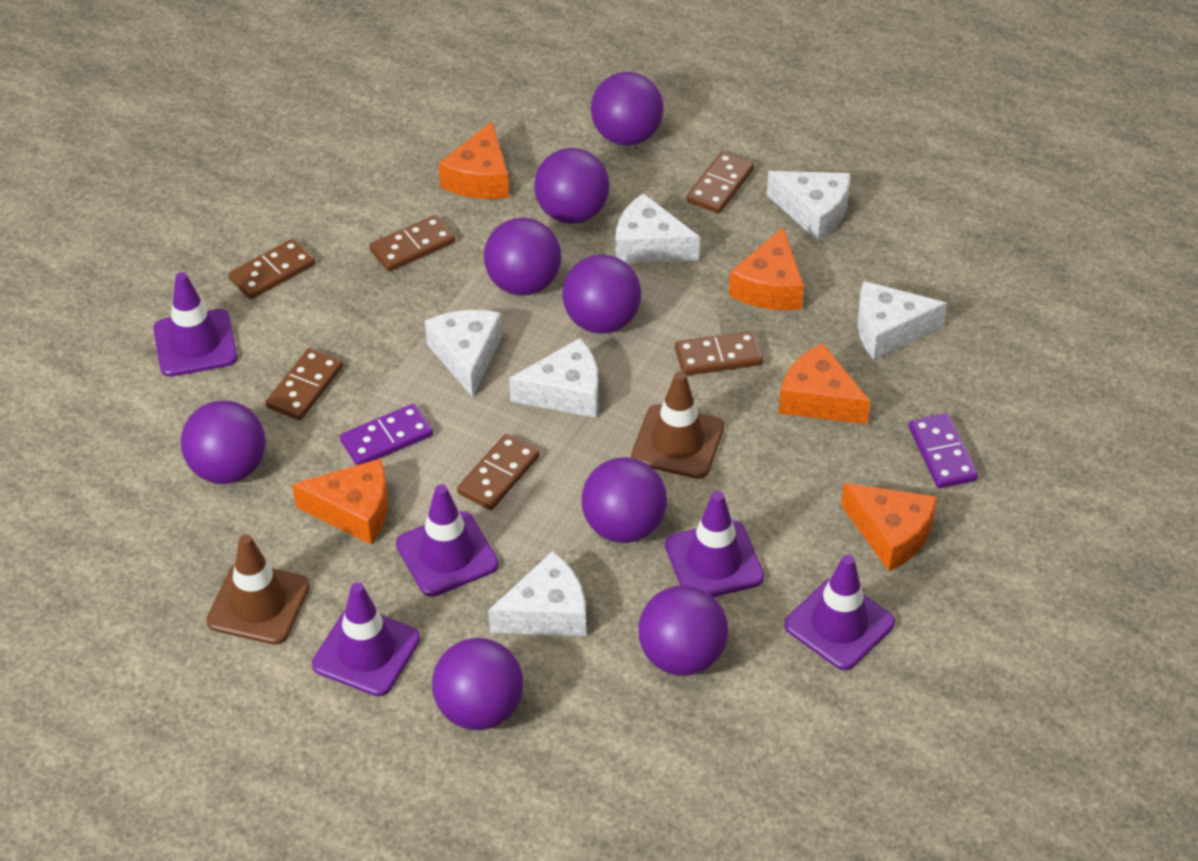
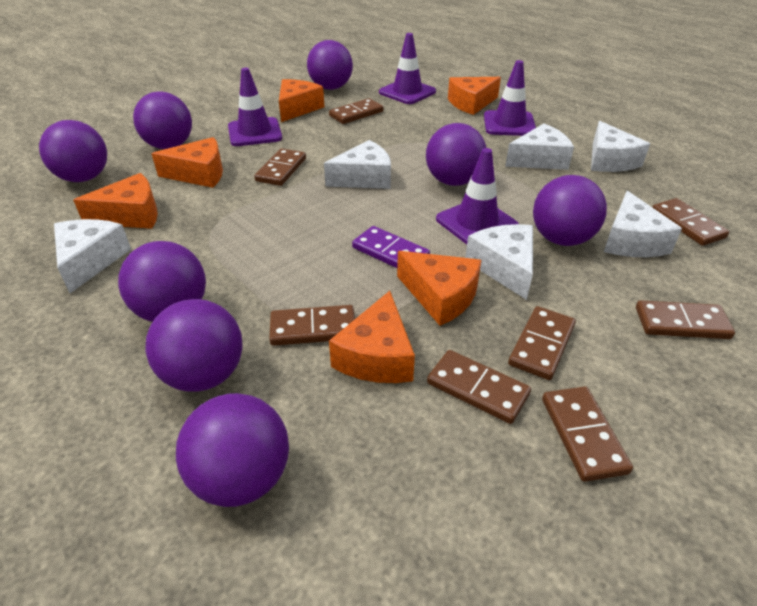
brown domino: [228,238,315,299] [265,348,343,421] [369,215,455,272] [457,434,540,510] [675,331,763,376] [687,151,754,214] = 6 -> [254,148,306,186] [269,305,355,346] [329,98,384,124] [427,350,531,424] [508,306,576,380] [542,386,633,482] [636,300,735,339] [652,198,729,246] = 8
brown traffic cone: [206,534,310,645] [631,371,724,479] = 2 -> none = 0
orange cheese: [292,458,388,545] [439,121,509,199] [729,227,804,310] [779,343,870,424] [841,483,937,571] = 5 -> [73,173,158,229] [151,137,223,188] [279,79,324,122] [329,291,415,383] [397,251,481,326] [448,77,501,115] = 6
purple domino: [340,404,433,465] [909,413,978,489] = 2 -> [352,226,430,268] = 1
purple traffic cone: [153,272,238,377] [312,582,420,696] [396,484,499,597] [665,491,764,597] [784,554,895,670] = 5 -> [228,68,282,146] [379,33,436,104] [436,148,519,244] [484,60,536,136] = 4

